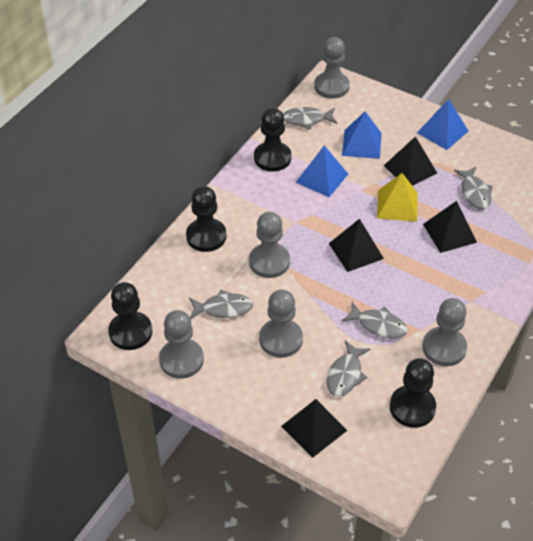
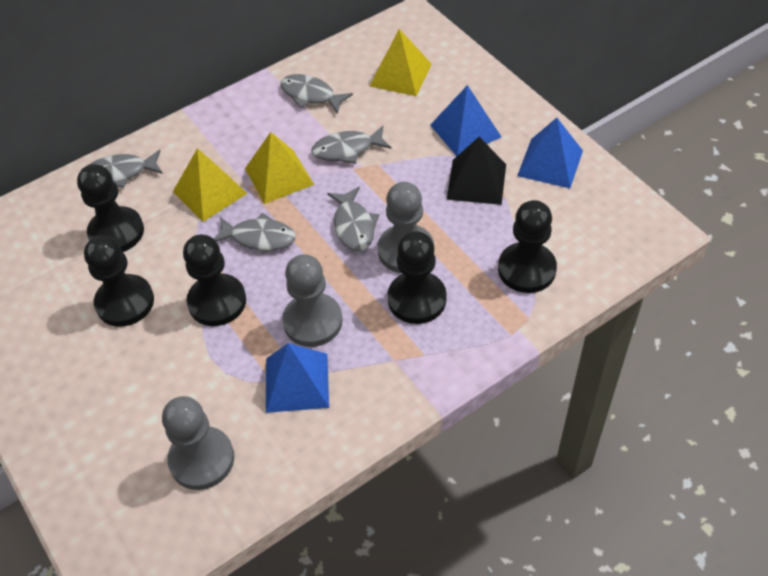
black pawn: [108,282,152,350] [186,186,226,252] [254,108,291,171] [390,358,436,428] = 4 -> [77,164,144,252] [84,235,154,327] [183,235,246,326] [387,231,447,324] [498,200,557,293] = 5
black pyramid: [281,399,347,458] [329,219,384,272] [384,136,437,186] [423,201,477,253] = 4 -> [447,137,506,205] = 1
grey pawn: [159,310,204,379] [249,212,290,278] [259,290,303,358] [314,37,350,99] [422,298,467,366] = 5 -> [162,396,234,490] [282,254,343,347] [378,182,434,273] = 3
yellow pyramid: [377,173,418,222] = 1 -> [173,148,247,222] [245,132,314,204] [370,29,432,96] = 3

